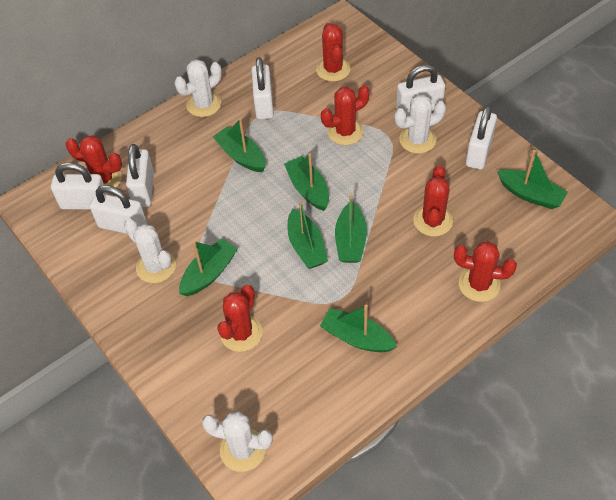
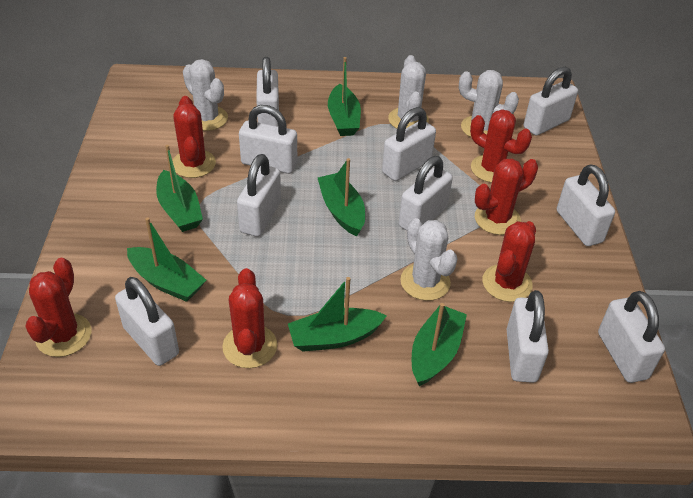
green boat: [179,238,238,296] [213,118,266,172] [284,153,329,211] [287,200,328,269] [320,305,397,352] [335,194,367,263] [497,150,568,209] = 7 -> [127,217,206,302] [156,145,203,232] [288,277,387,352] [318,158,365,237] [328,57,361,136] [412,303,467,386] = 6
white padlock: [51,162,108,209] [90,185,147,234] [126,144,154,207] [251,57,274,120] [396,64,445,116] [466,105,497,170] = 6 -> [115,277,179,366] [237,154,281,237] [239,105,297,174] [256,57,279,126] [382,107,436,181] [399,156,453,231] [506,290,549,383] [524,67,578,135] [557,164,615,246] [598,291,665,383] = 10

